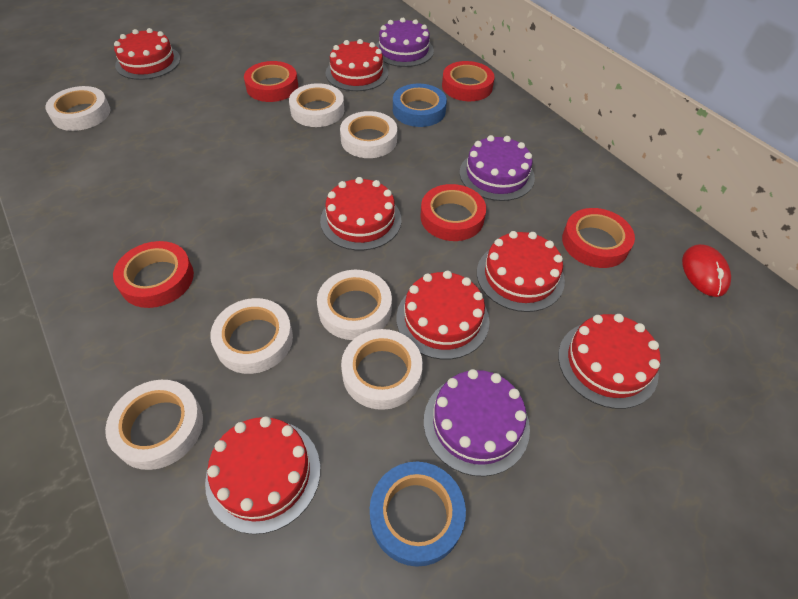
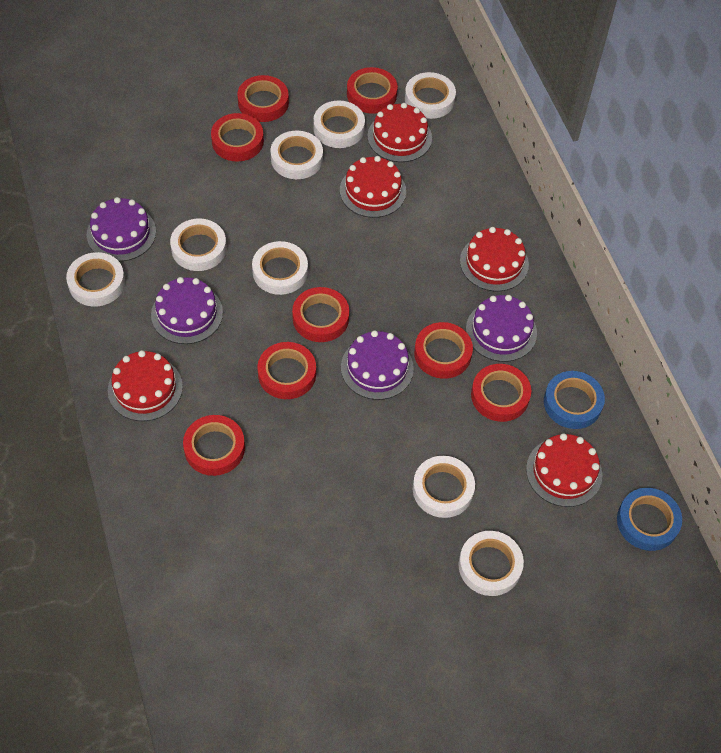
purple cake: [375,18,434,67] [424,369,530,476] [460,135,535,201] = 3 -> [87,197,156,261] [151,277,223,344] [341,330,414,400] [466,295,537,362] = 4
red cake: [114,28,180,80] [205,416,320,534] [320,177,401,251] [326,39,388,91] [396,271,490,360] [477,231,565,312] [558,314,661,409] = 7 -> [108,350,183,421] [340,156,406,218] [367,103,432,162] [460,227,529,291] [526,433,602,507] = 5
red mouse: [682,244,731,297] = 1 -> none = 0
red tape: [113,241,194,308] [244,61,298,102] [421,184,486,241] [442,61,494,101] [562,208,635,268] = 5 -> [183,415,245,476] [211,113,264,162] [237,75,289,122] [258,342,316,399] [292,287,349,342] [347,67,398,114] [414,322,473,379] [471,364,531,422] = 8
white tape: [45,86,110,131] [105,380,203,470] [210,298,293,374] [289,83,344,127] [317,270,392,340] [340,111,397,158] [341,329,423,410] = 7 -> [66,252,125,307] [170,219,226,271] [252,241,308,295] [270,131,323,179] [313,101,365,148] [405,72,456,119] [413,456,475,518] [458,531,524,596] = 8

